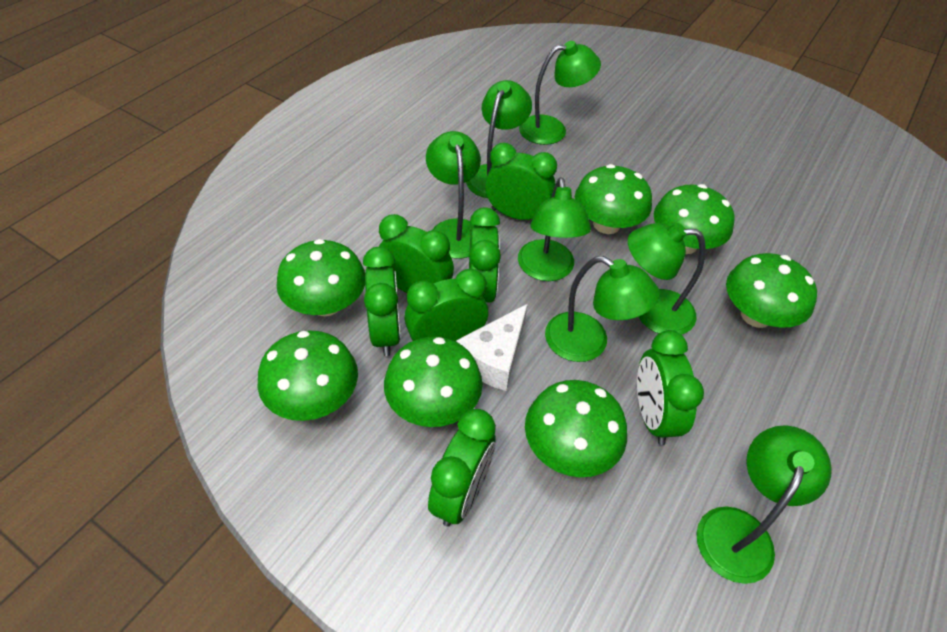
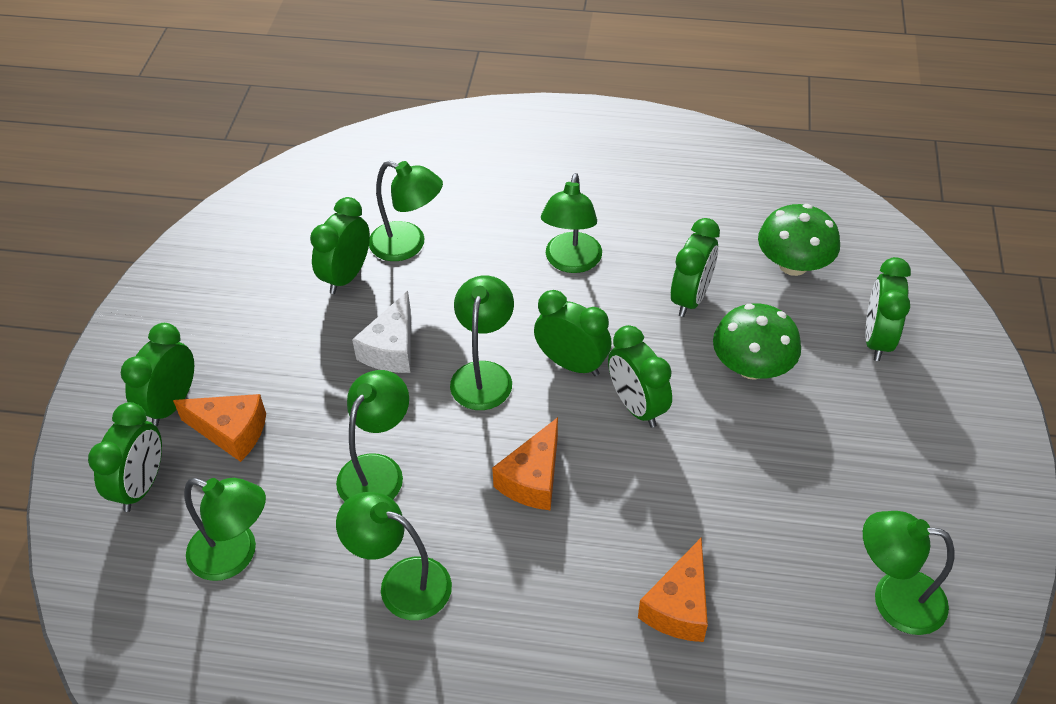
green mushroom: [258,330,358,421] [276,239,365,316] [384,337,483,427] [525,380,627,477] [575,164,652,234] [654,184,734,254] [726,253,817,328] = 7 -> [713,304,801,380] [758,204,840,276] = 2
orange cheese: none = 0 -> [173,394,266,462] [492,417,558,510] [638,537,708,642] = 3

